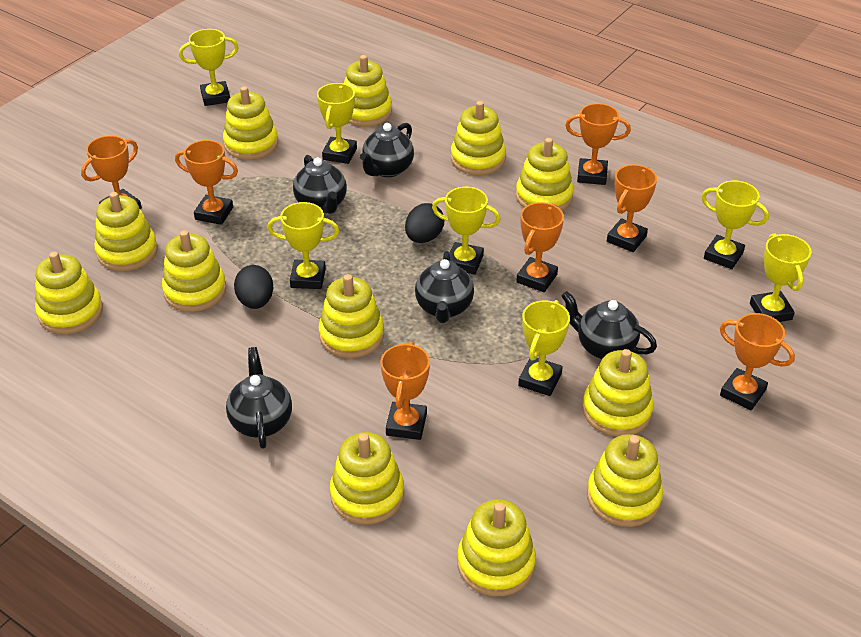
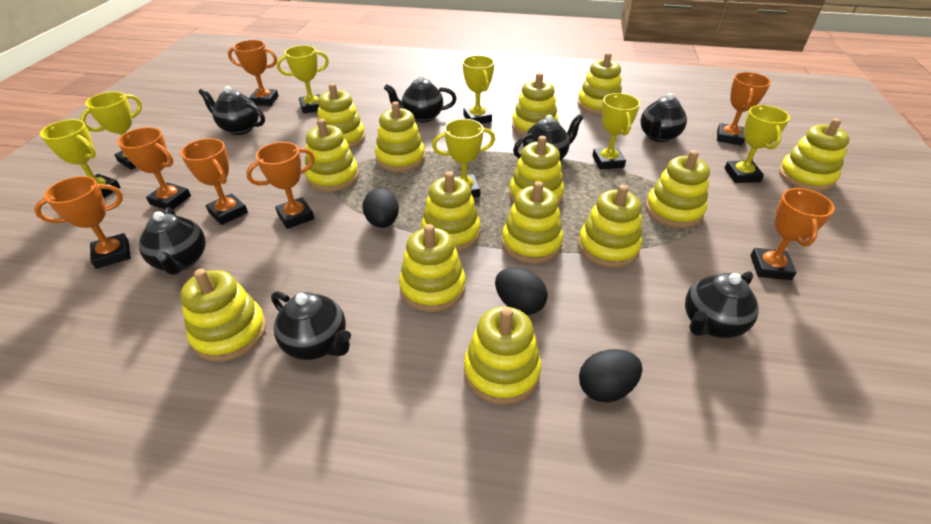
black egg: [234,265,274,309] [405,203,444,243] = 2 -> [362,188,399,228] [495,268,548,315] [579,349,642,402] = 3
black teapot: [226,347,292,449] [293,155,347,214] [360,123,414,177] [415,251,474,323] [561,291,657,359] = 5 -> [139,207,206,275] [199,86,265,135] [271,292,351,360] [384,75,457,122] [513,114,583,160] [641,93,687,142] [685,271,759,338] = 7
yellow stacking toy: [35,252,103,334] [94,192,158,271] [162,230,226,312] [223,86,278,160] [319,274,384,358] [330,432,404,525] [344,55,392,127] [451,101,506,175] [457,499,536,596] [516,138,574,211] [582,349,653,437] [587,434,663,527] = 12 -> [180,269,266,362] [305,119,359,192] [317,83,365,149] [375,101,425,172] [399,224,466,312] [421,171,480,252] [464,306,541,405] [502,181,563,264] [509,136,564,205] [512,73,558,136] [578,52,622,115] [578,185,642,268] [646,150,710,228] [779,118,849,192] = 14

